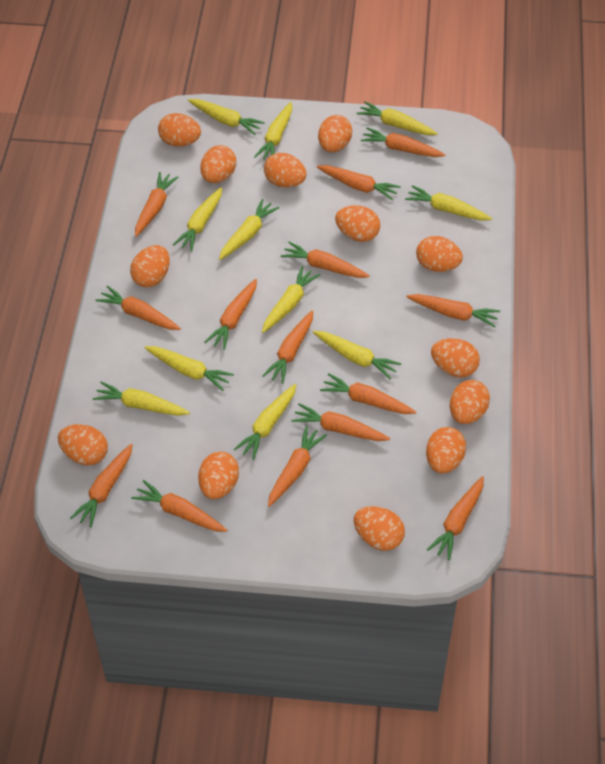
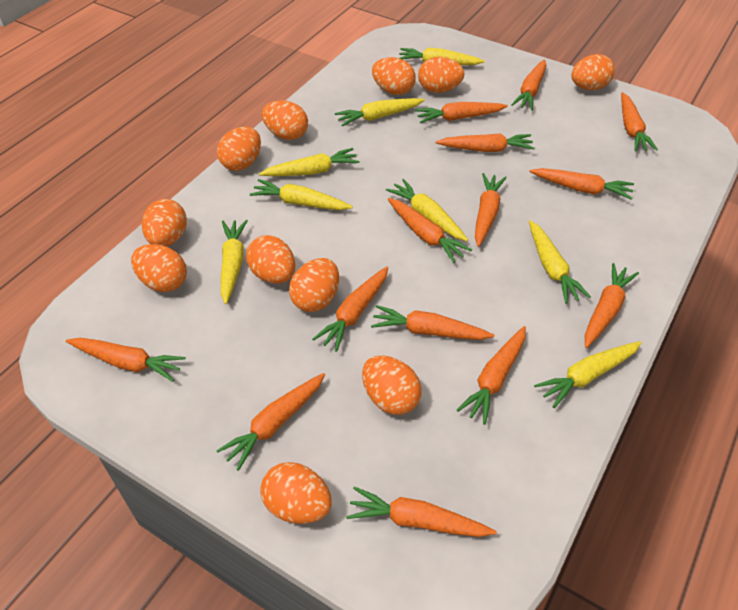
orange egg: [58,424,108,465] [130,245,170,287] [158,113,201,147] [198,452,239,499] [200,145,236,183] [264,153,306,187] [318,115,352,152] [335,205,380,242] [354,506,405,551] [416,236,463,272] [426,427,466,474] [431,338,480,378] [450,380,490,424] = 13 -> [131,244,187,292] [142,199,187,246] [217,127,261,171] [246,235,295,283] [260,462,332,524] [262,100,308,140] [289,258,339,312] [362,356,421,415] [372,57,416,95] [418,57,465,93] [571,54,615,90] = 11
yellow carrot: [93,382,190,416] [144,346,234,391] [173,187,222,251] [188,99,265,135] [219,199,280,260] [234,384,296,460] [254,102,292,160] [262,266,321,333] [313,331,401,380] [356,101,438,135] [405,185,492,221] = 11 -> [221,220,248,304] [250,179,353,210] [259,148,360,176] [335,98,425,127] [386,179,468,241] [399,48,485,65] [529,220,591,304] [534,341,642,408] = 8

